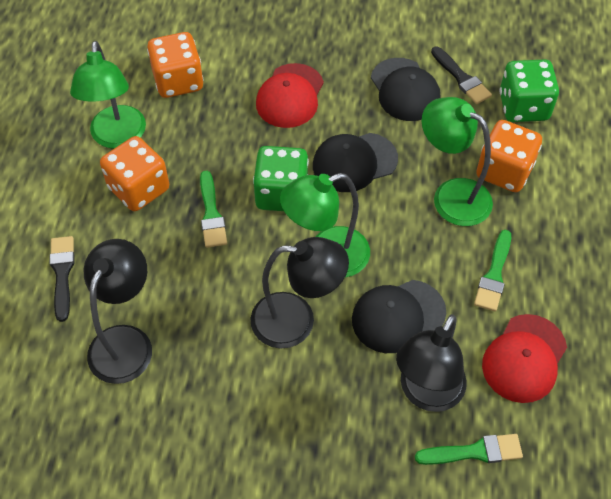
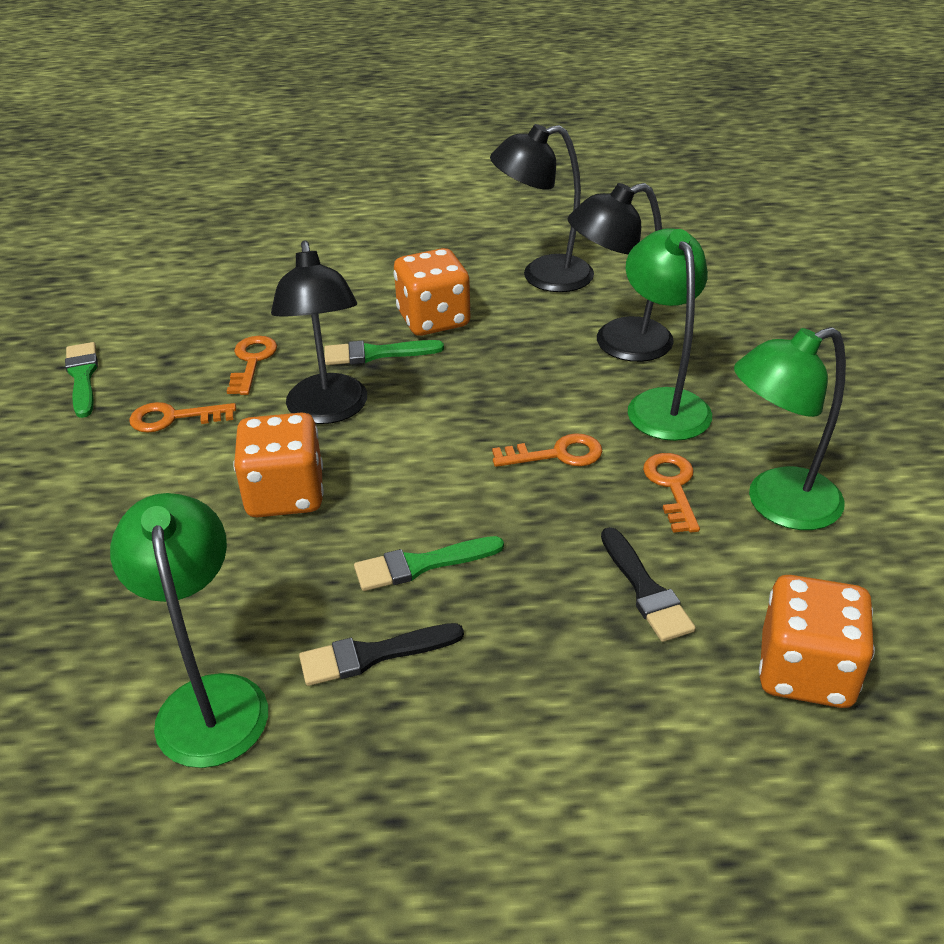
black cap: [313,133,398,192] [352,280,446,353] [371,58,441,121] = 3 -> none = 0
green dice: [253,146,309,211] [499,59,559,122] = 2 -> none = 0
orange key: none = 0 -> [129,402,236,433] [227,336,277,395] [492,433,603,467] [643,453,700,533] = 4
red cap: [256,63,324,128] [482,314,567,403] = 2 -> none = 0

